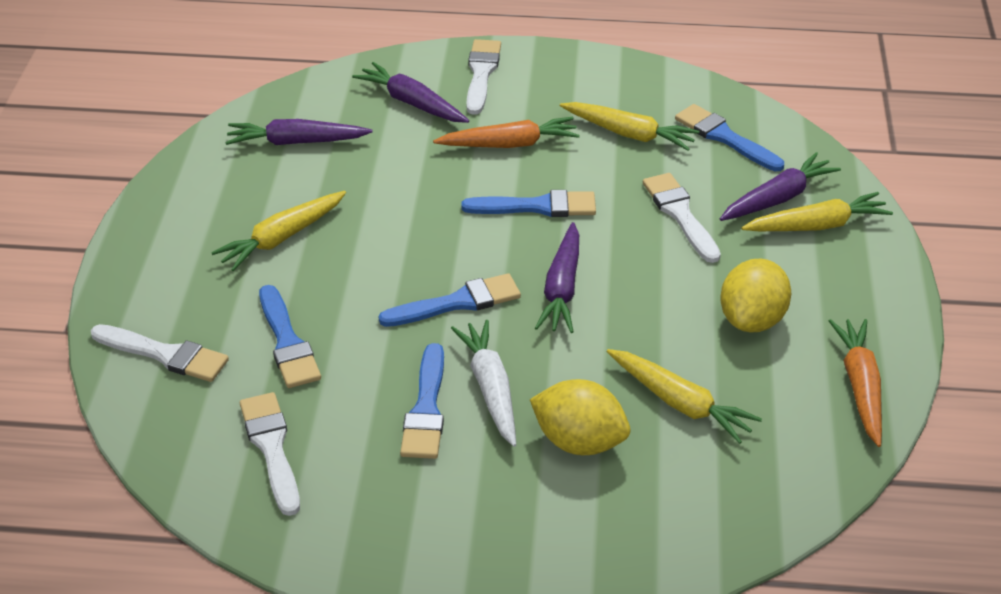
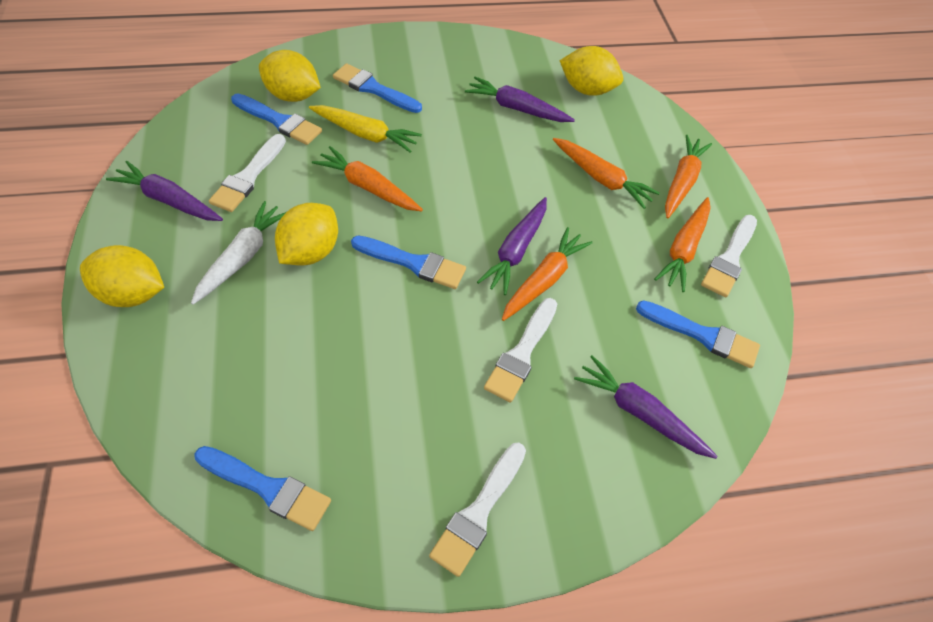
orange carrot: [433,117,580,148] [829,319,882,447] = 2 -> [312,146,423,211] [502,227,593,321] [553,138,660,209] [654,197,710,292] [665,135,712,218] = 5
yellow carrot: [211,191,346,271] [560,102,699,151] [607,349,762,444] [741,192,893,231] = 4 -> [309,105,422,153] = 1
yellow lemon: [530,379,630,455] [720,259,791,332] = 2 -> [80,245,164,307] [259,50,321,102] [275,203,338,266] [559,46,623,96] = 4

